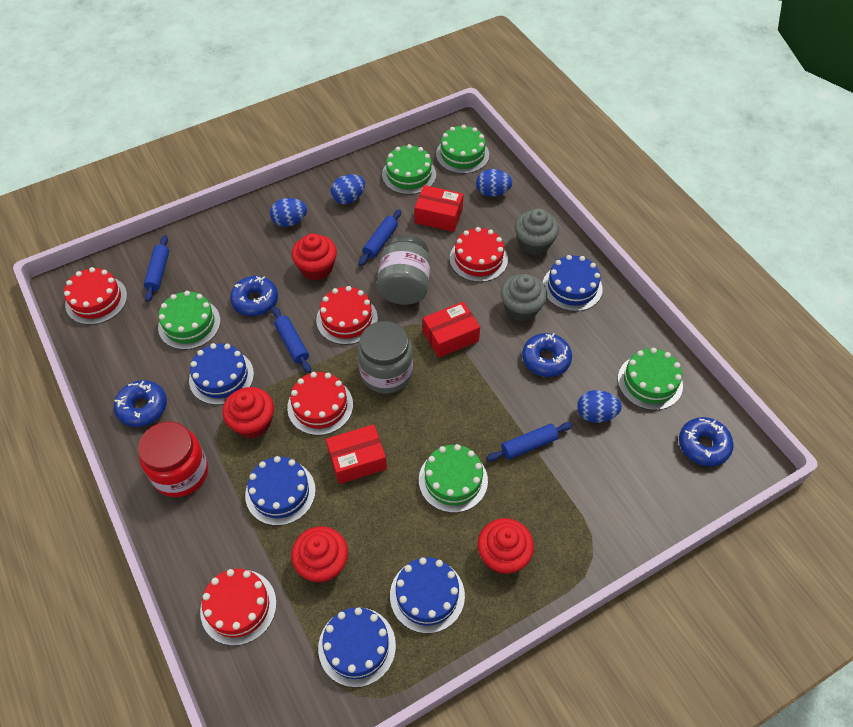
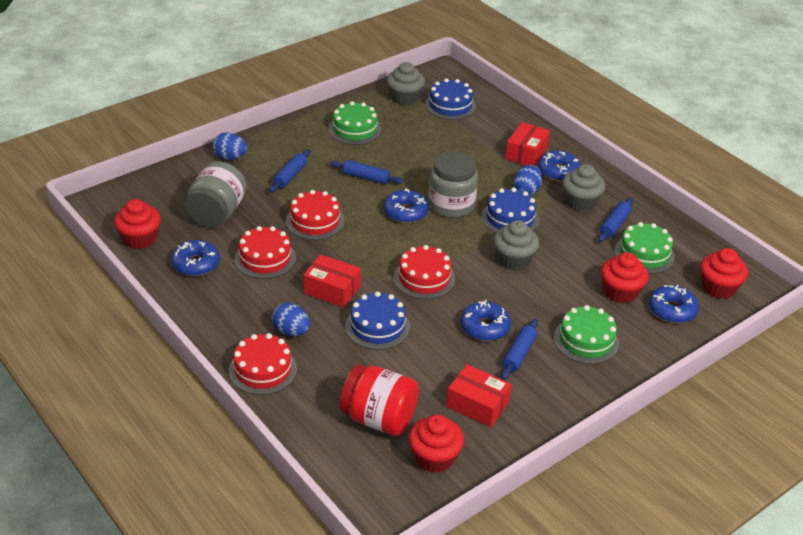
blue cake: [189,343,254,405] [245,456,316,526] [318,607,396,687] [390,557,465,634] [543,255,603,311] = 5 -> [345,291,410,350] [425,78,476,120] [481,187,539,233] = 3
blue donut: [114,380,167,427] [230,276,278,316] [522,333,572,377] [679,417,734,466] = 4 -> [171,240,220,276] [384,189,429,223] [461,300,511,341] [538,150,581,181] [649,285,699,323] = 5
blue egg: [270,198,307,227] [331,174,365,204] [476,169,513,197] [577,390,622,423] = 4 -> [212,132,247,160] [272,303,310,336] [513,165,542,196] = 3
green cake: [158,291,220,350] [382,144,436,195] [419,444,488,513] [436,125,489,174] [618,348,683,410] = 5 -> [329,101,381,145] [554,305,619,364] [615,222,675,274] = 3
grey cupcake: [501,274,547,321] [515,209,559,255] = 2 -> [387,62,425,105] [493,220,539,271] [562,164,605,212] = 3
red cake: [64,267,127,325] [200,569,277,646] [287,372,353,435] [316,286,378,345] [450,227,508,282] = 5 -> [229,333,297,395] [235,226,296,279] [286,190,345,240] [394,245,455,299] = 4

